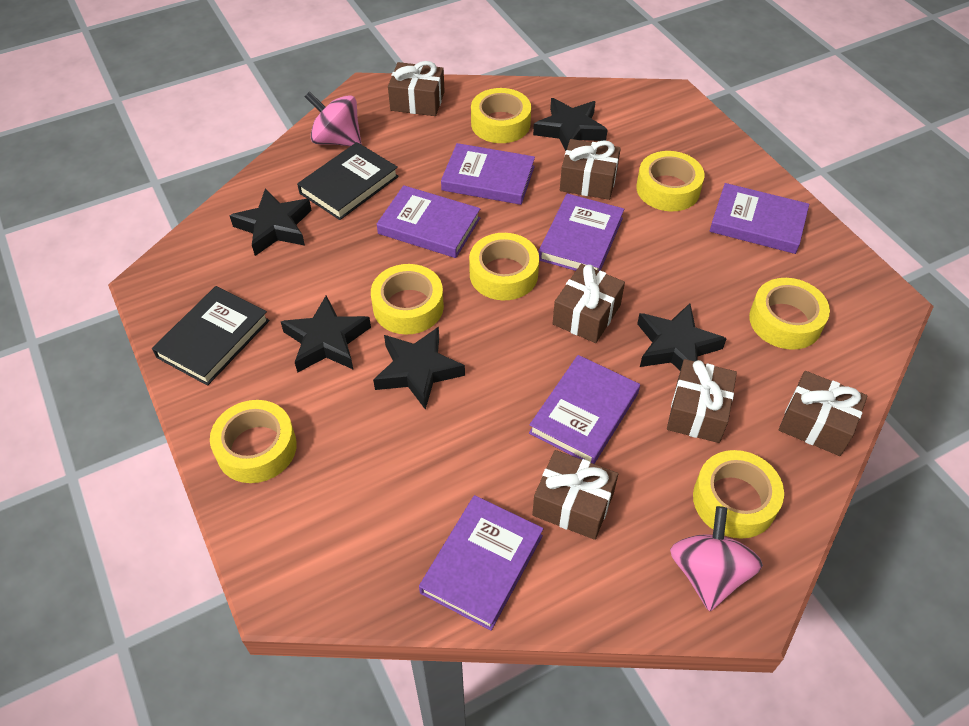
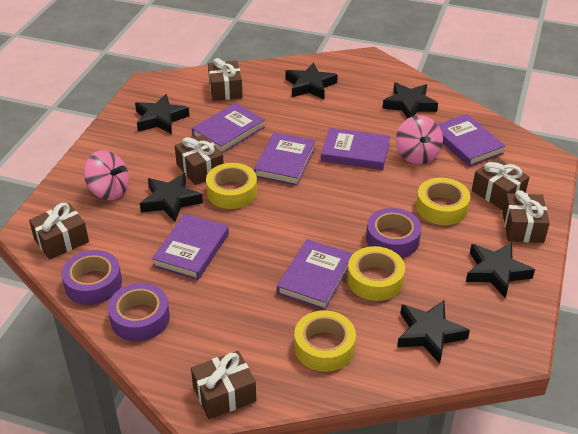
black book: [152,286,270,386] [297,142,399,220] = 2 -> none = 0
black star: [230,189,312,256] [280,296,371,373] [373,327,465,410] [533,98,608,151] [637,303,727,370] = 5 -> [135,94,189,134] [140,173,203,222] [286,62,338,99] [383,83,438,119] [397,300,470,364] [466,242,535,298] = 6
purple tape: none = 0 -> [61,250,122,305] [108,283,170,341] [366,208,422,258] = 3
yellow tape: [210,400,297,483] [371,264,444,335] [469,233,539,300] [471,88,531,143] [636,151,705,211] [693,450,784,539] [749,278,830,350] = 7 -> [206,163,257,209] [294,310,356,372] [347,246,405,301] [416,178,470,225] = 4

